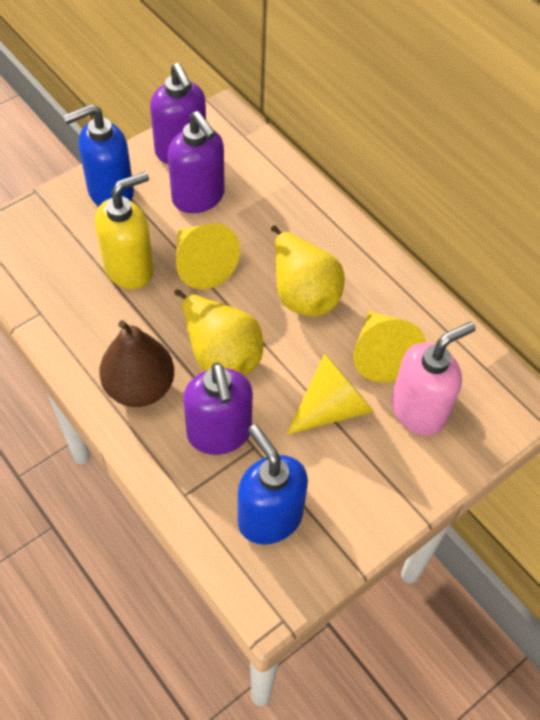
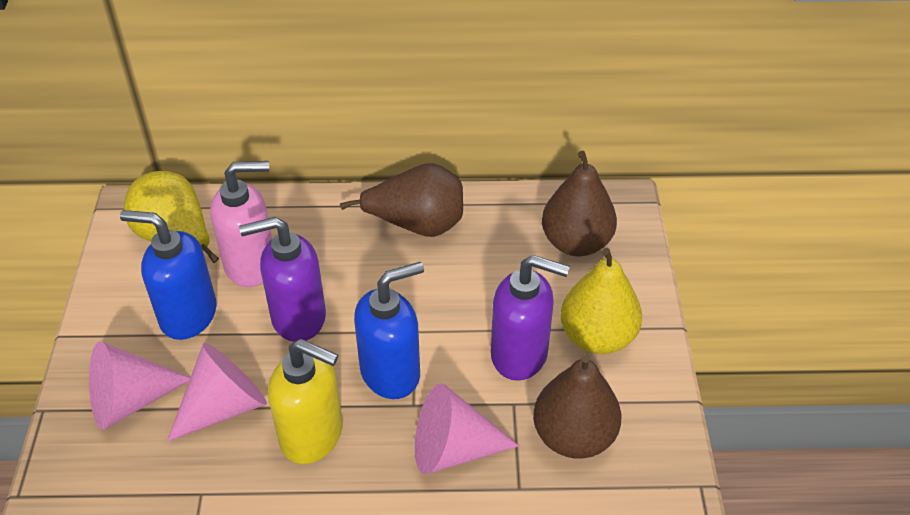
brown pear: [99,320,174,407] = 1 -> [340,163,463,237] [533,354,621,458] [542,151,617,256] = 3
pink cone: none = 0 -> [89,341,190,430] [167,343,267,442] [415,383,519,474] = 3
purple soap dispenser: [150,63,206,164] [168,111,225,213] [183,363,253,455] = 3 -> [239,217,326,342] [491,255,570,381] = 2
yellow cone: [176,223,240,289] [286,353,374,435] [353,311,426,383] = 3 -> none = 0

